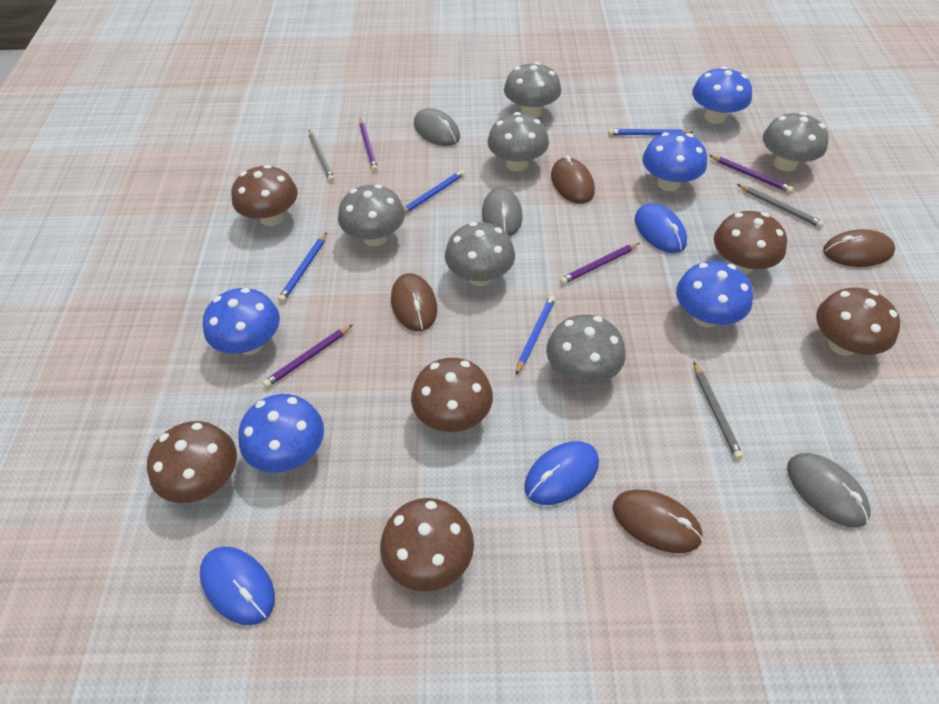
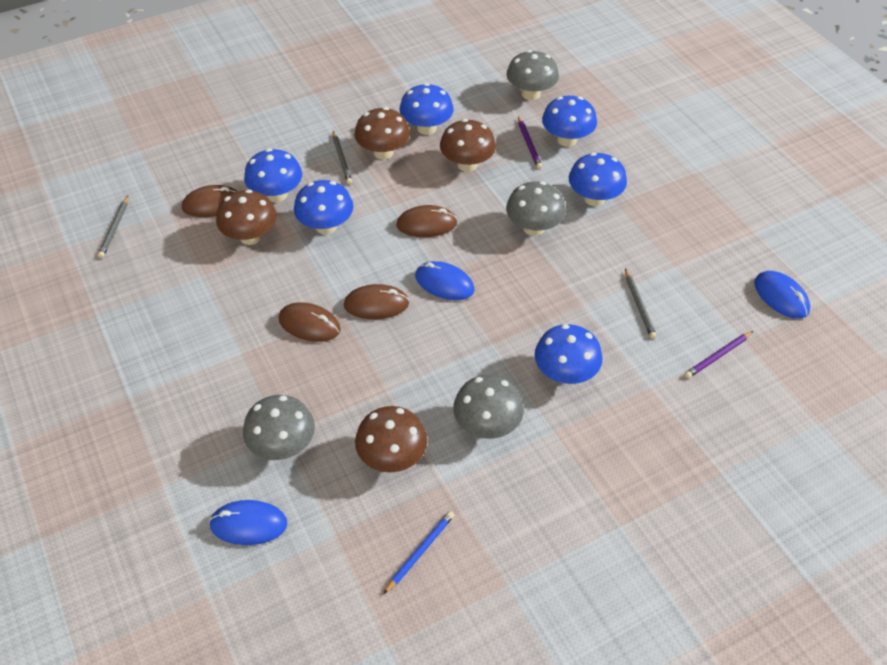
blue mushroom: [203,288,280,355] [238,394,324,473] [643,132,707,191] [676,261,753,328] [692,66,752,124] = 5 -> [244,149,302,202] [294,180,353,234] [399,83,454,135] [535,324,603,384] [542,96,597,147] [569,152,627,206] = 6
blue pencil: [278,233,327,302] [404,170,465,213] [516,295,556,375] [608,129,694,135] = 4 -> [384,511,454,594] = 1
brown mushroom: [147,421,237,503] [231,165,298,226] [380,498,474,592] [411,358,493,432] [714,211,787,274] [816,288,900,356] = 6 -> [216,189,277,245] [355,107,410,159] [355,406,427,472] [440,119,496,172] = 4
grey mouse: [414,108,460,146] [482,187,522,237] [787,453,871,528] = 3 -> none = 0
grey mushroom: [338,184,405,246] [445,222,515,286] [487,112,549,171] [504,62,561,118] [546,315,626,384] [763,112,829,172] = 6 -> [243,395,315,460] [453,375,524,439] [506,50,559,100] [506,181,566,236] = 4
purple pencil: [263,325,352,388] [359,118,378,172] [560,243,640,284] [709,155,793,193] = 4 -> [518,116,542,169] [685,331,753,378] = 2

